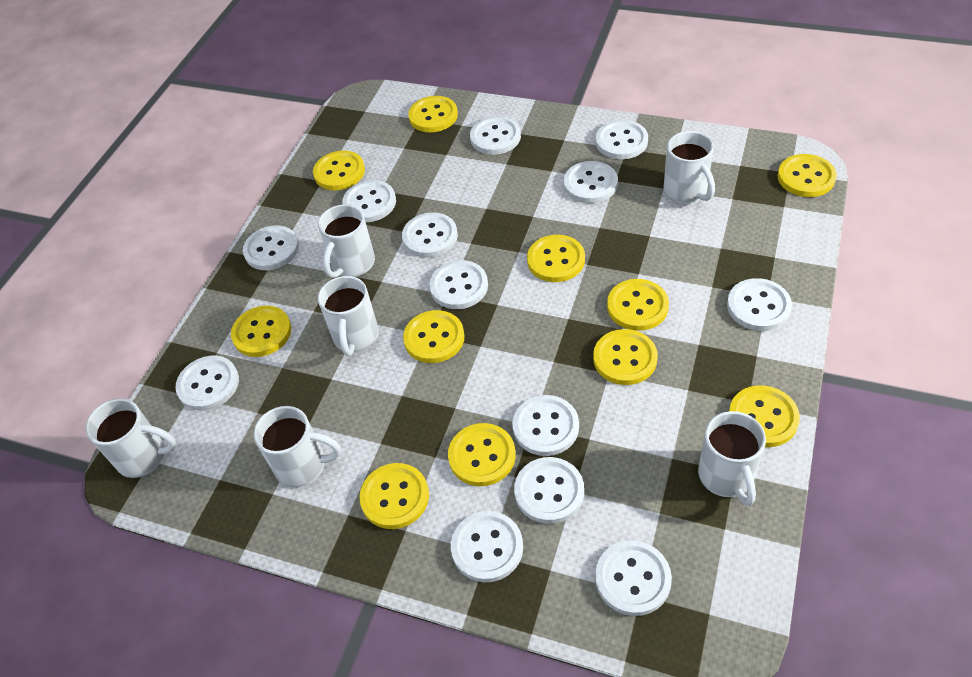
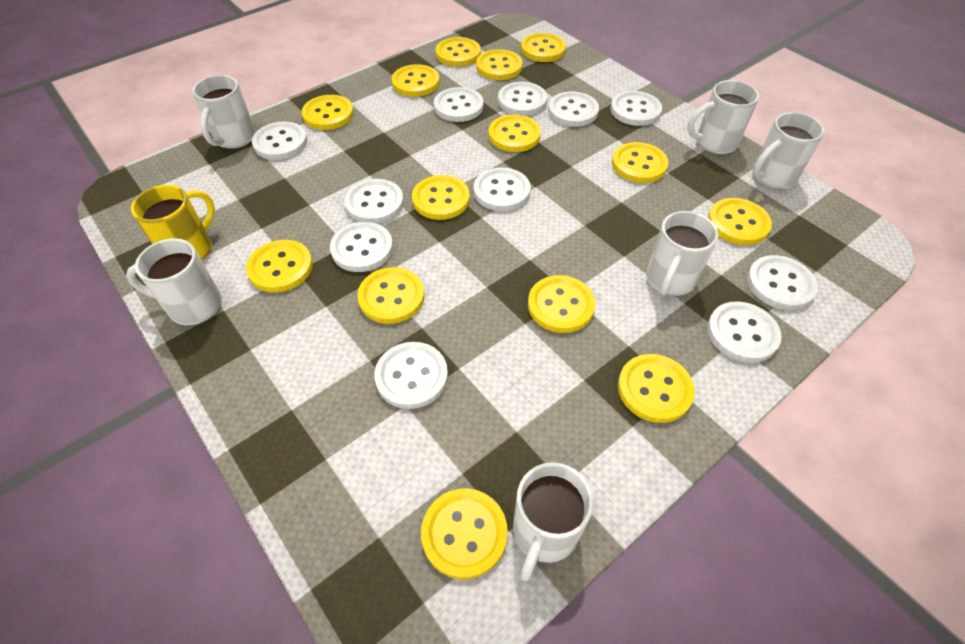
white button: [176,356,239,411] [243,225,299,270] [342,180,396,222] [402,212,458,258] [429,260,488,309] [451,511,523,583] [470,116,521,155] [512,395,579,456] [514,457,584,524] [564,161,618,203] [595,540,672,616] [596,120,648,159] [727,278,792,331] = 13 -> [252,122,307,160] [330,222,393,272] [344,179,404,224] [374,342,448,409] [434,87,484,122] [474,167,531,211] [498,82,547,116] [548,91,599,127] [610,91,662,126] [707,301,782,363] [747,255,818,310] = 11
yellow button: [231,306,292,357] [313,150,365,190] [359,463,429,529] [403,310,465,363] [408,96,458,132] [448,423,516,486] [527,235,585,282] [593,329,658,385] [607,279,669,331] [729,385,800,447] [777,154,837,197] = 11 -> [246,240,313,293] [302,95,354,130] [357,267,425,324] [391,64,440,97] [412,175,470,220] [421,488,508,580] [435,37,481,67] [476,49,523,80] [489,114,541,152] [521,33,566,62] [528,275,595,333] [612,142,669,183] [618,354,695,423] [708,198,772,245] = 14
yellow mug: none = 0 -> [131,185,215,260] = 1

